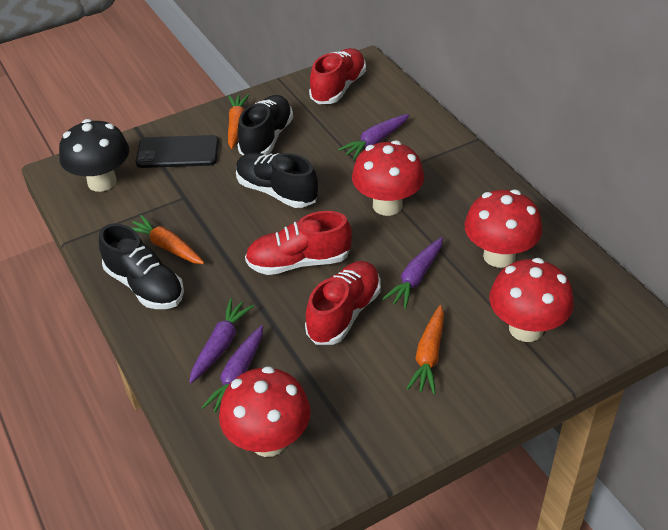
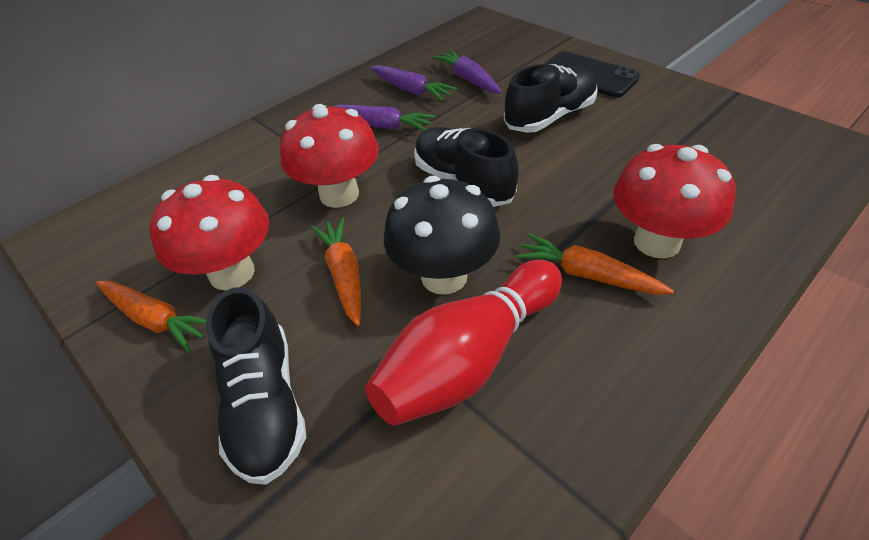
purple carrot: [189,298,254,383] [201,325,263,412] [338,114,409,160] [382,237,443,309] = 4 -> [333,105,435,131] [370,65,457,101] [432,49,502,94] = 3
red bowling pin: none = 0 -> [365,260,562,426] = 1
red mushroom: [219,366,311,457] [352,140,424,216] [464,190,542,268] [489,258,574,342] = 4 -> [149,175,269,290] [280,104,379,208] [614,144,736,259] = 3
red shoe: [245,211,352,275] [305,261,381,345] [309,48,366,104] = 3 -> none = 0

